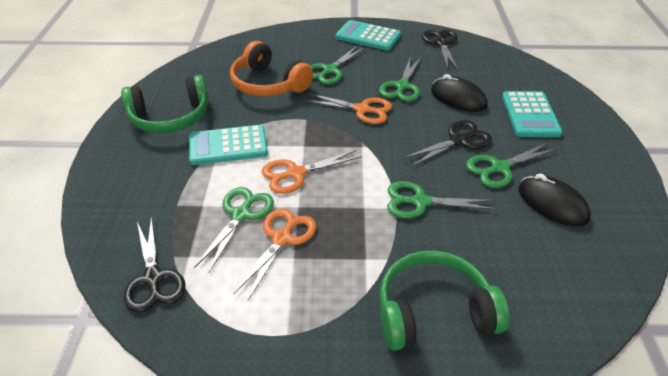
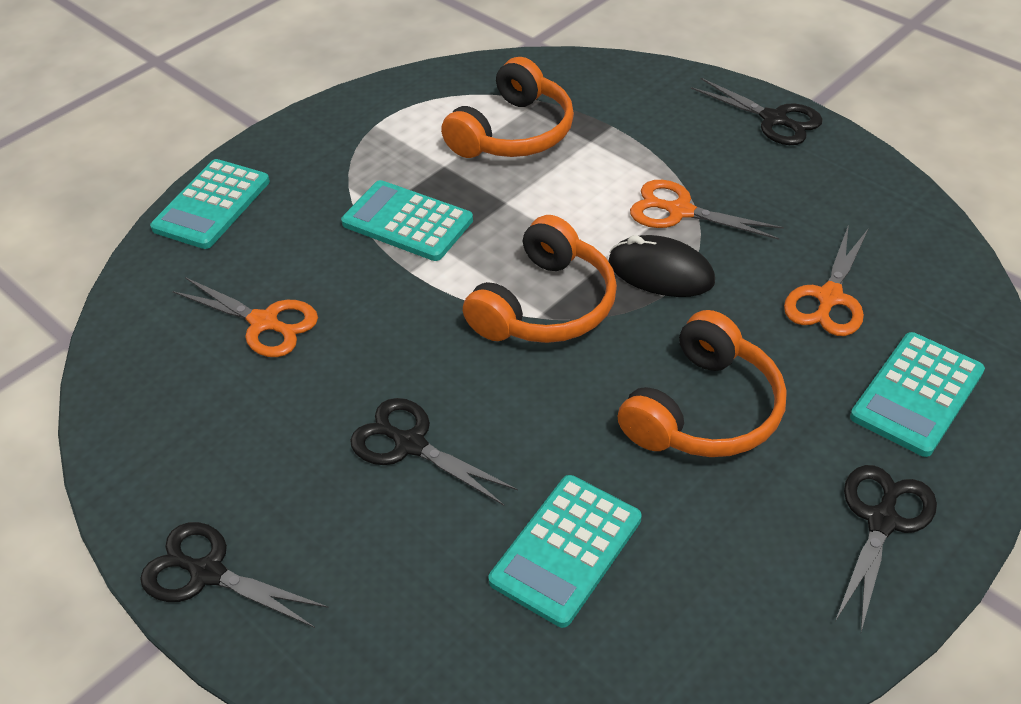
black mouse: [431,74,488,112] [518,173,591,226] = 2 -> [608,235,715,297] = 1
black scissors: [124,217,186,312] [404,120,492,166] [422,30,458,70] = 3 -> [140,522,329,628] [350,398,518,506] [691,78,823,145] [836,465,937,632] = 4
green headphones: [121,75,209,133] [379,251,510,351] = 2 -> none = 0
green scissors: [194,187,274,273] [310,45,366,85] [379,56,421,102] [387,181,497,219] [466,143,556,188] = 5 -> none = 0
orange headphones: [230,41,313,96] = 1 -> [441,57,574,158] [463,215,617,343] [617,310,787,457] = 3
turquoise calculator: [189,125,268,165] [335,20,401,51] [502,91,563,137] = 3 -> [150,159,270,249] [341,180,473,261] [489,475,642,628] [850,332,985,457] = 4

